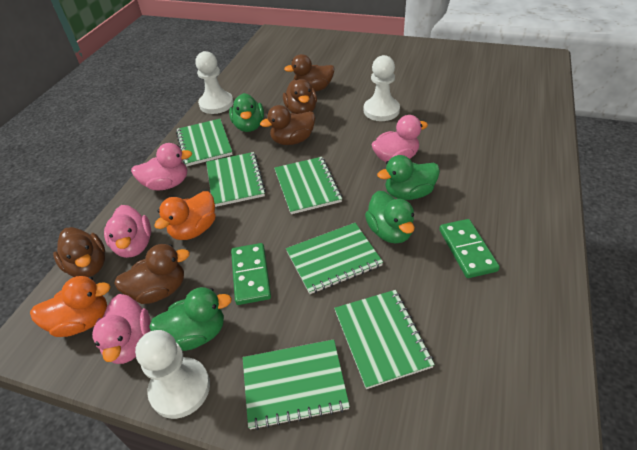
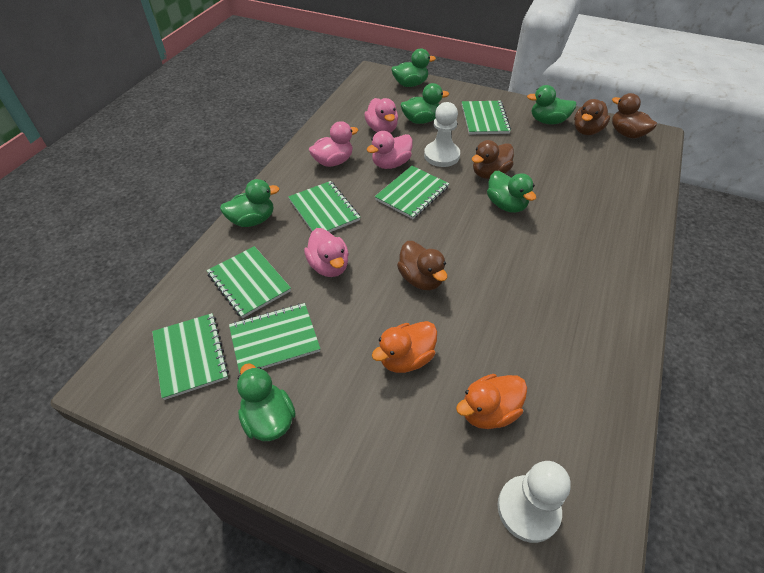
brown duck: [53,227,105,277] [114,244,190,304] [260,105,315,145] [283,79,317,114] [284,54,334,92] = 5 -> [397,241,448,290] [472,140,514,179] [574,99,610,135] [612,93,657,139] = 4
green domino: [231,243,271,305] [439,219,500,278] = 2 -> none = 0
green duck: [149,287,232,351] [229,93,264,132] [365,191,415,243] [377,155,440,200] = 4 -> [220,179,280,227] [237,363,296,441] [391,48,436,87] [401,83,449,124] [487,171,536,213] [527,85,577,125] = 6
white pawn: [135,330,210,419] [195,51,234,114] [364,55,400,121] = 3 -> [424,102,460,167] [497,461,571,543] = 2

